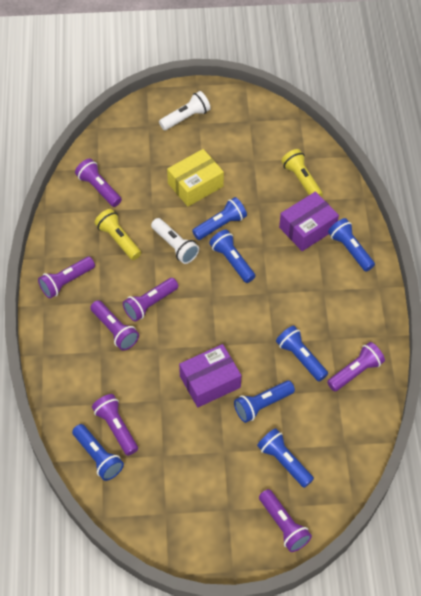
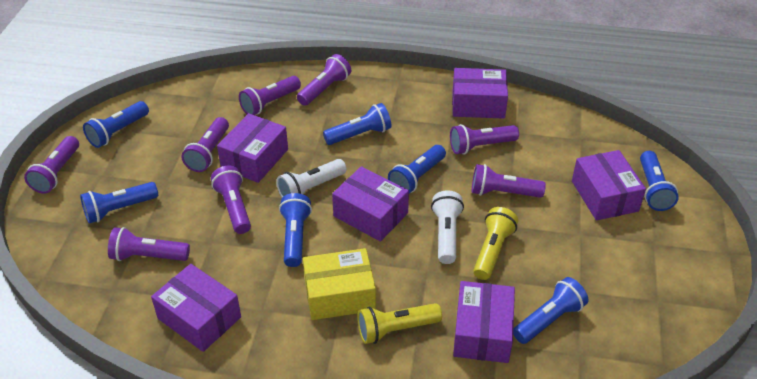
purple box: [179,344,242,407] [279,192,339,251] = 2 -> [151,264,241,352] [217,113,288,183] [332,166,409,242] [452,68,508,119] [453,281,515,363] [572,150,646,221] = 6
purple flashlight: [38,257,95,298] [75,158,122,207] [90,300,139,350] [92,394,138,456] [123,278,178,322] [259,489,312,552] [327,342,385,392] = 7 -> [24,136,79,194] [108,227,190,261] [181,117,229,172] [211,165,251,234] [239,76,301,115] [297,54,351,106] [450,124,519,155] [472,164,546,198] = 8

